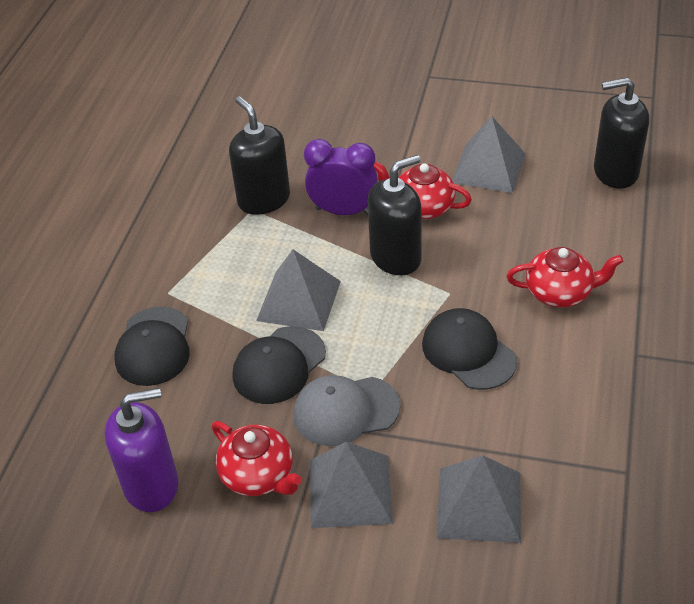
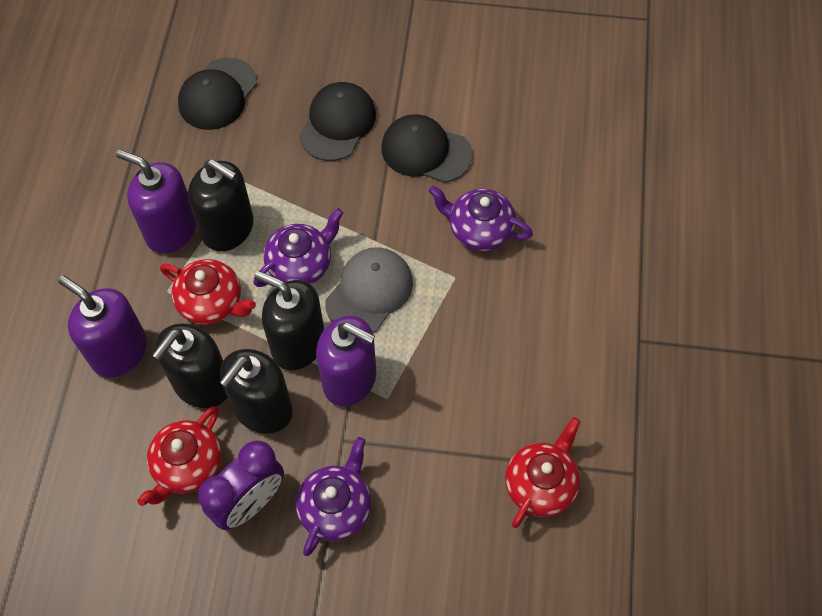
black soap dispenser: [229,97,290,215] [368,155,422,275] [594,77,649,189] = 3 -> [152,323,228,408] [188,159,253,252] [219,349,293,434] [254,271,324,370] = 4
grey pyramid: [256,249,341,331] [310,442,393,528] [437,455,521,543] [452,116,526,193] = 4 -> none = 0
purple soap dispenser: [105,388,179,512] = 1 -> [58,276,147,377] [116,150,196,254] [316,316,376,406] = 3
purple teapot: none = 0 -> [253,208,343,287] [296,437,371,556] [428,186,533,251] = 3

